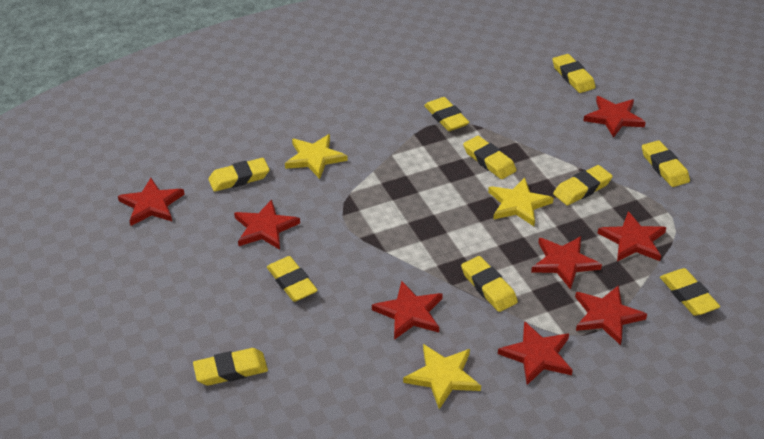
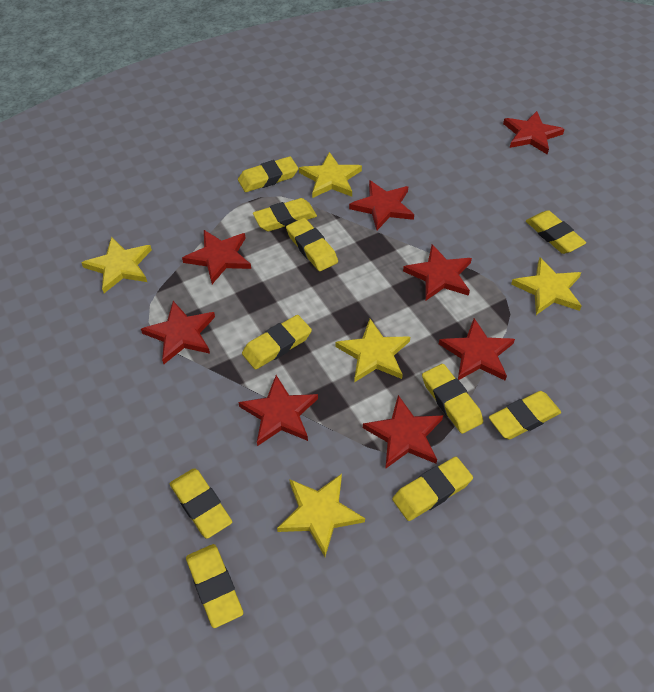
yellow star: [285,134,348,179] [403,344,481,409] [488,178,554,226] = 3 -> [81,237,152,293] [277,474,365,557] [299,152,362,198] [335,319,410,382] [511,258,582,315] = 5

